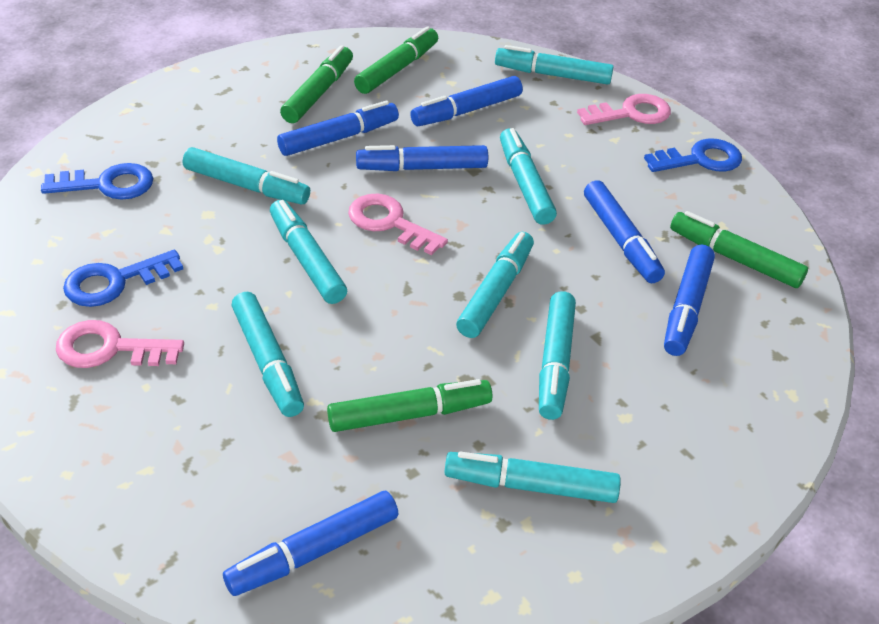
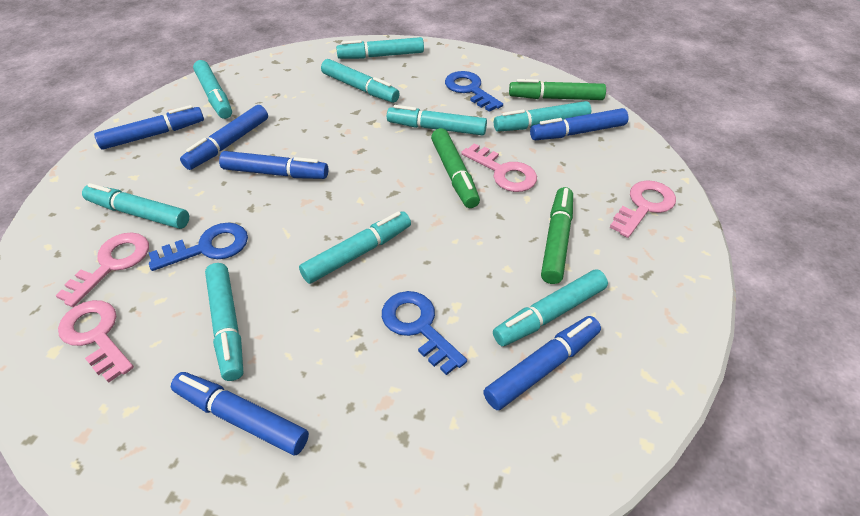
green marker: [280,45,353,123] [327,379,492,432] [354,26,438,94] [670,211,808,288] = 4 -> [431,128,480,208] [509,79,606,100] [541,187,573,284] = 3
pink key: [56,320,184,368] [348,194,448,255] [577,94,671,125] = 3 -> [55,232,149,307] [58,300,134,383] [461,143,537,192] [610,180,676,238] = 4
turquoise marker: [183,147,310,204] [231,292,304,417] [270,200,347,304] [444,451,621,503] [456,232,534,338] [495,45,613,85] [500,128,557,225] [539,291,576,420] = 8 -> [82,183,189,229] [193,60,232,119] [205,263,243,381] [299,211,411,284] [321,59,400,103] [336,37,424,59] [387,105,487,136] [493,269,608,346] [494,101,591,132] = 9

